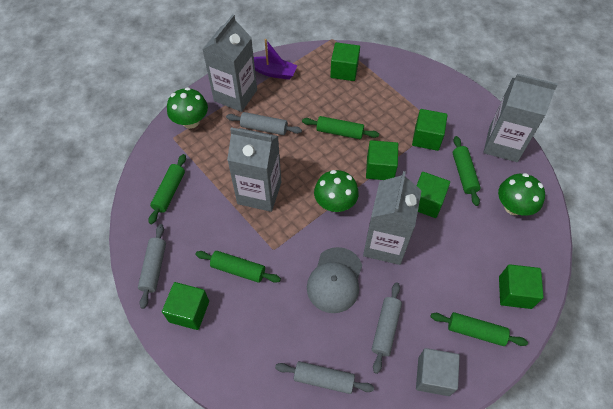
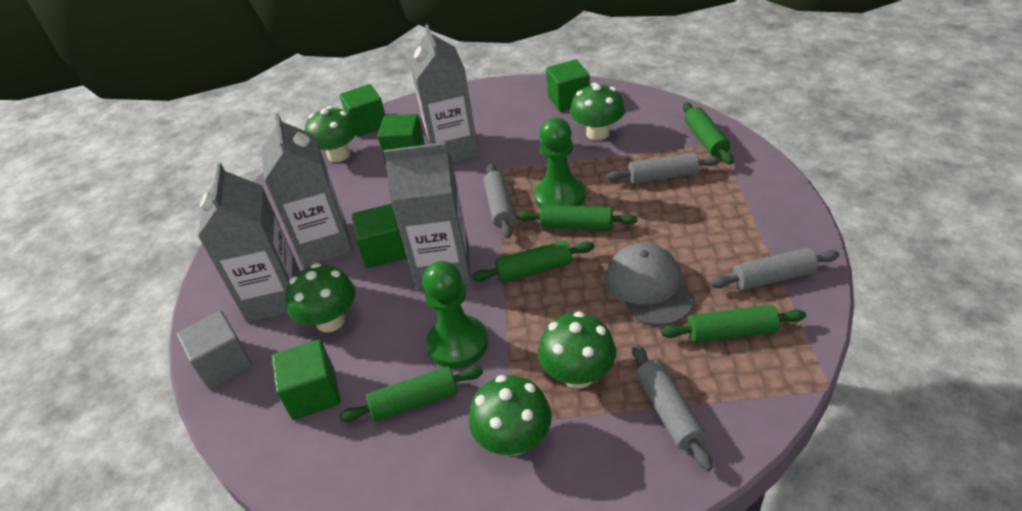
green cube: [162,282,209,330] [330,42,360,81] [366,140,398,180] [412,109,447,151] [416,172,450,218] [499,264,544,309] = 6 -> [272,339,341,420] [340,84,386,137] [352,204,406,268] [378,114,425,164] [546,60,590,112] = 5
green mushroom: [167,87,208,129] [314,170,359,212] [498,173,545,216] = 3 -> [285,263,355,332] [305,106,358,162] [469,375,552,456] [538,311,616,389] [570,83,625,140] = 5
green pawn: none = 0 -> [422,261,488,368] [534,117,585,208] = 2
purple boat: [254,39,298,80] = 1 -> none = 0

